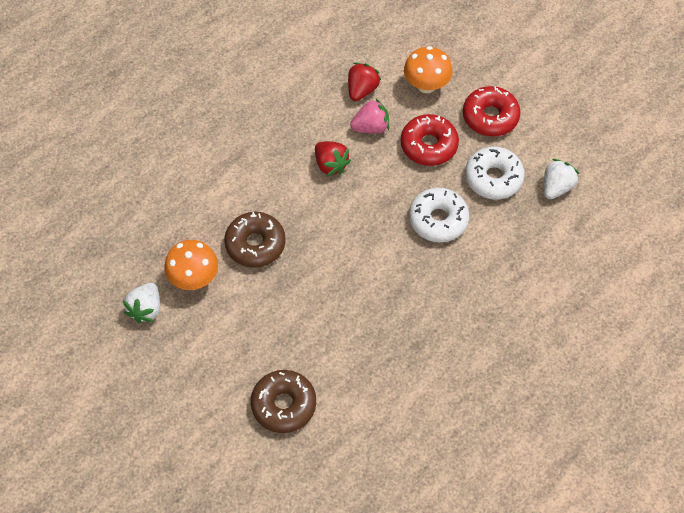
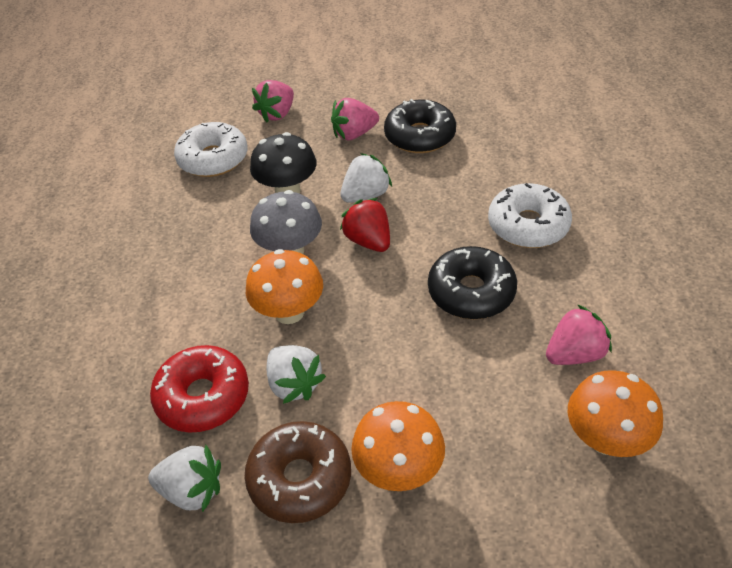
black donut: none = 0 -> [384,99,456,153] [428,246,517,319] = 2
black mushroom: none = 0 -> [250,132,317,194] = 1
brown donut: [224,212,286,268] [251,370,316,433] = 2 -> [245,421,351,523] = 1
grey mushroom: none = 0 -> [250,190,322,254] = 1
orange mushroom: [164,240,218,290] [404,46,453,93] = 2 -> [246,249,323,324] [351,401,445,491] [568,370,663,457] = 3
pink strawberry: [350,99,389,134] = 1 -> [252,80,294,122] [331,98,379,140] [546,304,612,365] = 3
red donut: [401,114,459,166] [463,86,521,137] = 2 -> [150,345,249,433] = 1
red strawberry: [315,141,351,176] [348,63,381,101] = 2 -> [340,198,390,252] = 1
white strawberry: [123,283,160,323] [544,159,579,199] = 2 -> [148,445,221,513] [266,345,326,404] [340,153,392,203] = 3

